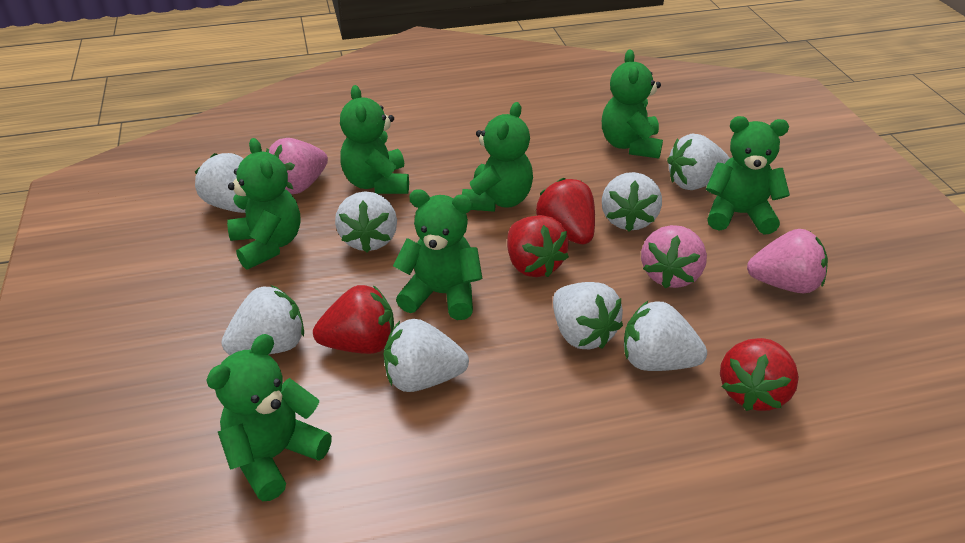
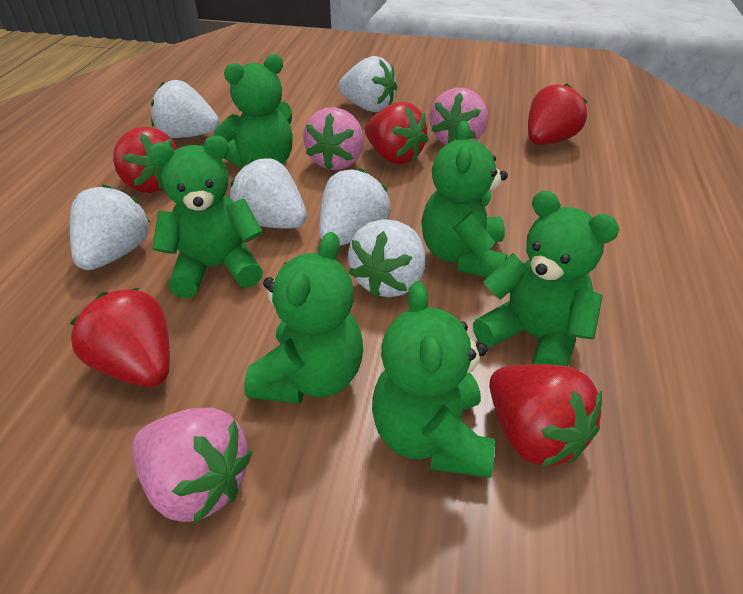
green teddy bear: [206,334,332,501] [227,138,300,270] [340,85,409,194] [393,189,482,320] [462,102,533,212] [602,50,663,159] [706,116,790,235] = 7 -> [148,136,263,298] [214,54,293,169] [244,232,363,404] [372,281,495,478] [421,121,508,277] [473,191,619,366] = 6
red strawberry: [313,285,394,354] [507,215,569,277] [536,178,595,244] [720,338,799,411] = 4 -> [69,288,170,387] [113,127,178,193] [365,102,429,164] [489,364,602,467] [528,83,587,145] = 5
white strawberry: [195,153,245,213] [221,285,304,355] [335,191,397,253] [384,319,469,392] [553,282,623,349] [602,172,662,232] [624,301,707,371] [667,134,730,190] = 8 -> [70,184,151,270] [151,80,219,138] [230,158,307,229] [319,168,391,246] [338,56,398,112] [348,219,425,298] = 6

